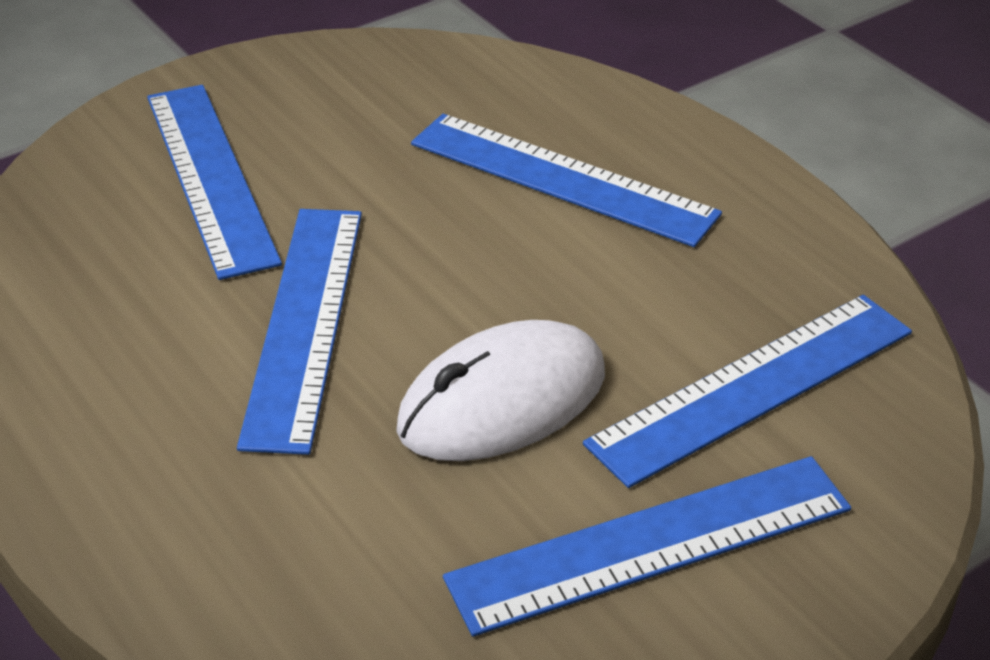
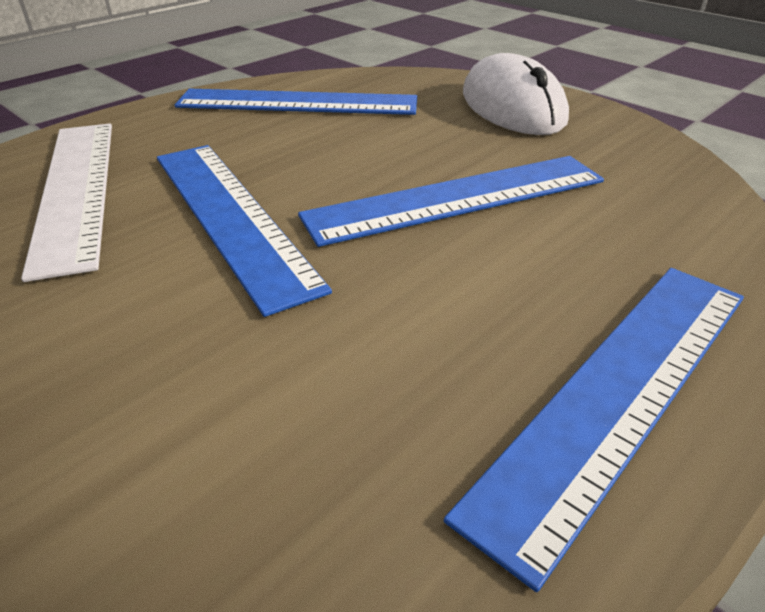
blue ruler: [147,85,282,280] [237,209,362,455] [411,114,722,247] [443,456,851,637] [583,295,912,488] = 5 -> [157,145,332,317] [175,89,417,115] [298,156,604,247] [444,268,744,592] = 4
white ruler: none = 0 -> [21,123,112,282] = 1

